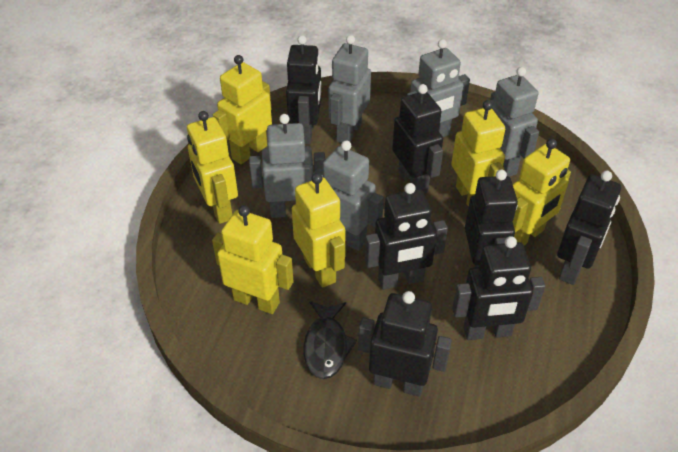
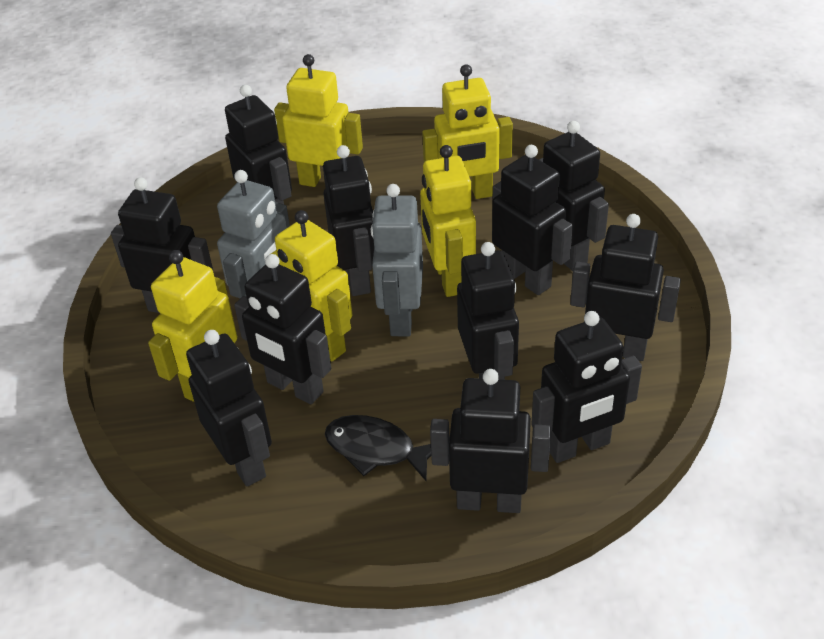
black robot: [286,35,321,145] [358,291,452,397] [365,183,448,290] [392,84,443,193] [452,236,545,340] [465,170,518,267] [557,171,621,285] = 7 -> [111,177,214,313] [186,330,272,486] [225,85,292,204] [234,254,331,404] [323,145,374,296] [430,369,551,513] [457,242,519,380] [492,145,573,295] [531,311,642,463] [539,121,609,271] [570,214,681,361] = 11
grey robot: [249,114,325,218] [312,141,384,251] [328,35,371,143] [407,39,470,137] [490,67,539,177] = 5 -> [217,170,290,298] [371,184,423,336] = 2
yellow robot: [187,111,238,224] [212,205,294,314] [213,55,272,164] [292,173,345,288] [451,100,505,207] [512,138,571,246] = 6 -> [148,250,237,402] [269,210,352,362] [274,54,363,187] [420,145,476,297] [422,64,513,199] = 5

